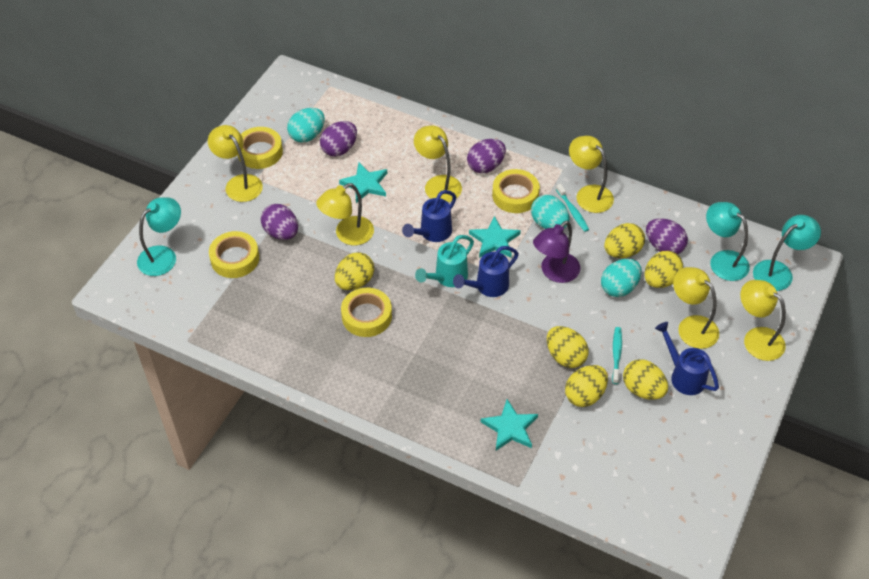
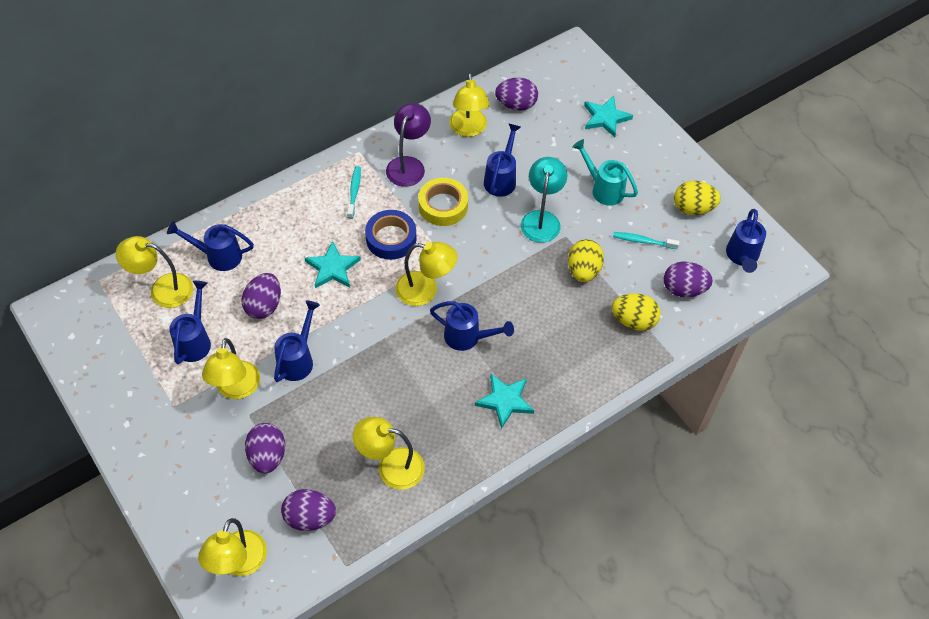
blue tape: none = 0 -> [365,210,416,260] = 1
blue watering can: [402,190,456,242] [453,246,519,297] [655,322,719,395] = 3 -> [167,221,254,271] [169,281,211,364] [274,300,320,382] [430,301,514,351] [484,123,521,197] [726,209,766,273] = 6
purple egg: [261,204,298,240] [320,121,357,157] [467,139,506,173] [646,218,688,254] = 4 -> [241,273,281,319] [245,423,285,473] [281,489,336,531] [495,77,538,111] [664,261,713,297] = 5
turquoise egg: [287,108,325,143] [531,195,570,229] [601,259,642,297] = 3 -> none = 0
turquoise lamp: [137,197,181,276] [706,202,750,281] [753,215,821,291] = 3 -> [521,157,567,243] = 1
yellow egg: [335,252,374,290] [547,326,589,368] [565,365,608,407] [604,223,645,258] [623,359,668,400] [644,251,683,288] = 6 -> [568,239,604,282] [612,293,661,331] [674,181,721,215] = 3
yellow tape: [209,231,259,278] [238,127,283,169] [341,288,392,337] [492,169,540,213] = 4 -> [418,178,468,226] = 1

